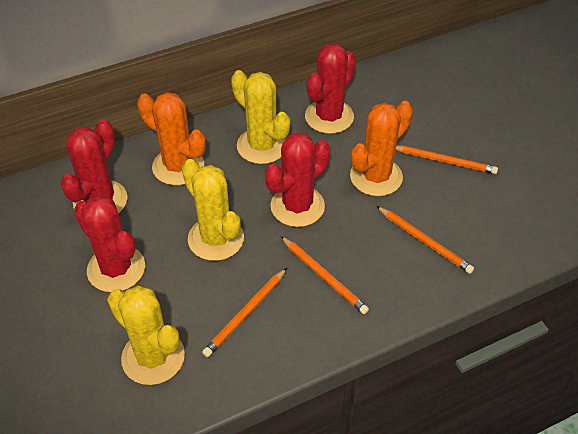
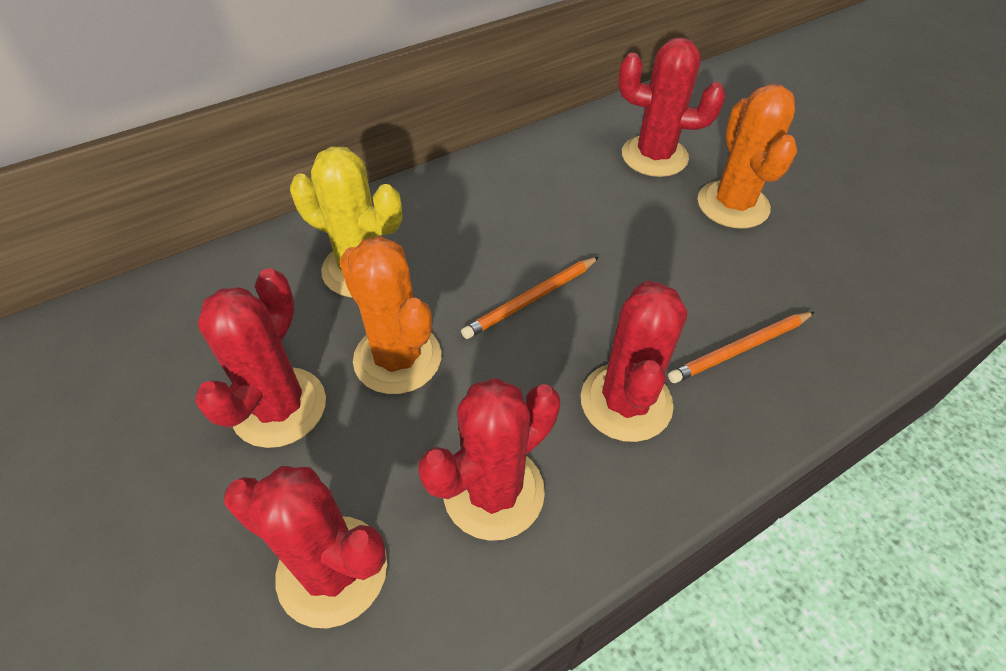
orange pencil: [202,268,287,357] [281,236,369,314] [376,206,474,274] [396,145,498,174] = 4 -> [461,257,599,339] [668,312,814,383] = 2
red cactus: [60,119,128,213] [74,195,145,292] [265,132,330,227] [305,43,356,134] = 4 -> [195,268,326,448] [224,466,387,628] [418,378,560,541] [581,281,687,442] [618,37,725,177] = 5
yellow cactus: [107,286,185,385] [182,159,244,261] [231,70,290,164] = 3 -> [290,147,402,297] = 1

